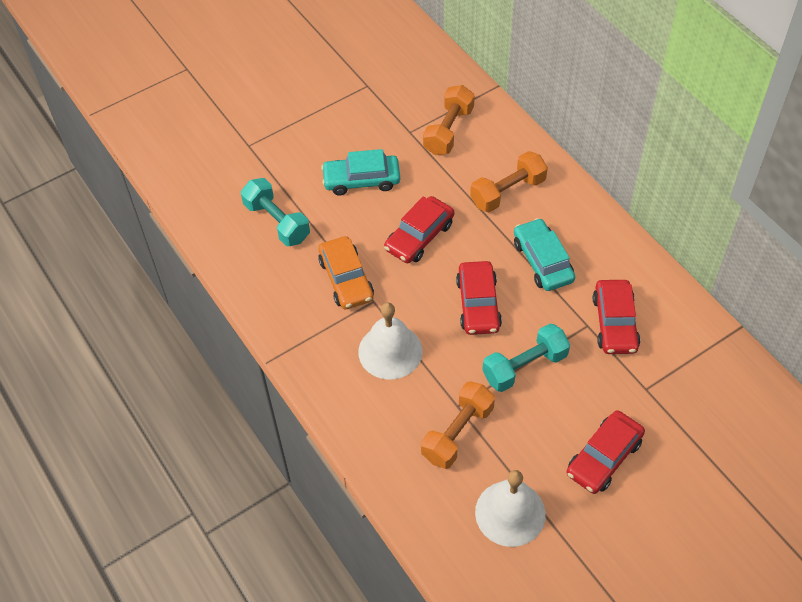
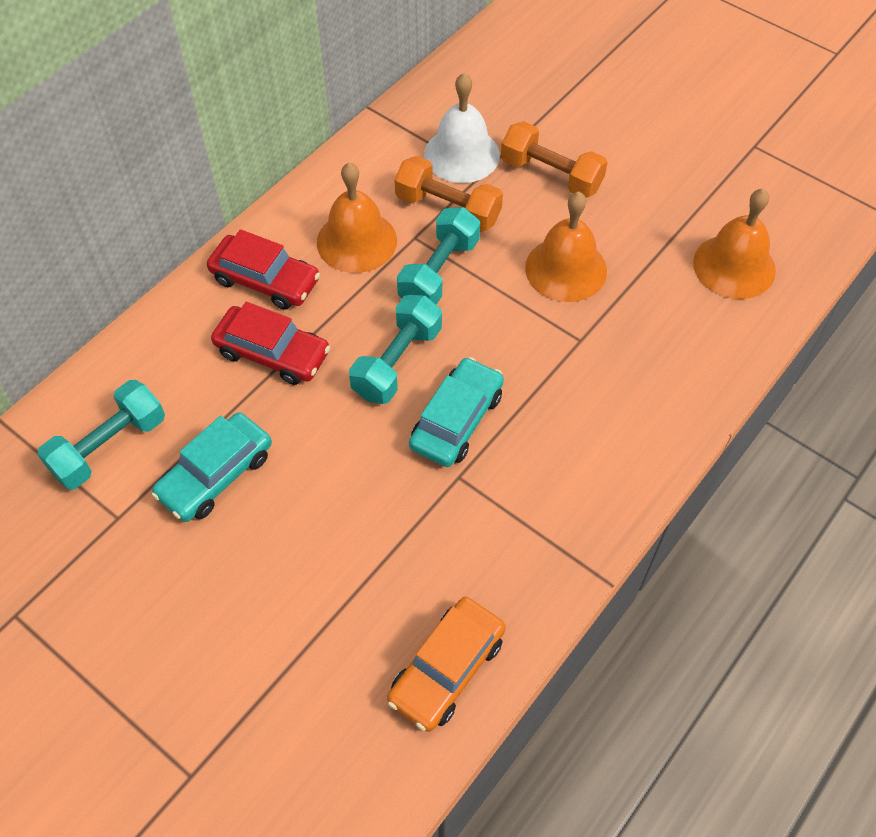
orange bell: none = 0 -> [317,162,397,273] [525,191,607,302] [693,188,776,299] = 3
orange dumbbell: [421,381,495,469] [423,85,475,155] [470,151,548,212] = 3 -> [394,156,503,232] [501,121,608,198] = 2
red car: [384,196,454,263] [456,261,502,335] [566,410,645,494] [593,280,640,354] = 4 -> [207,229,320,310] [211,302,330,385] = 2
turquoise dumbbell: [241,178,310,246] [482,324,570,392] = 2 -> [37,380,165,490] [349,295,442,404] [397,207,480,305] = 3
white bell: [358,303,423,380] [475,470,546,547] = 2 -> [424,73,500,183] = 1

